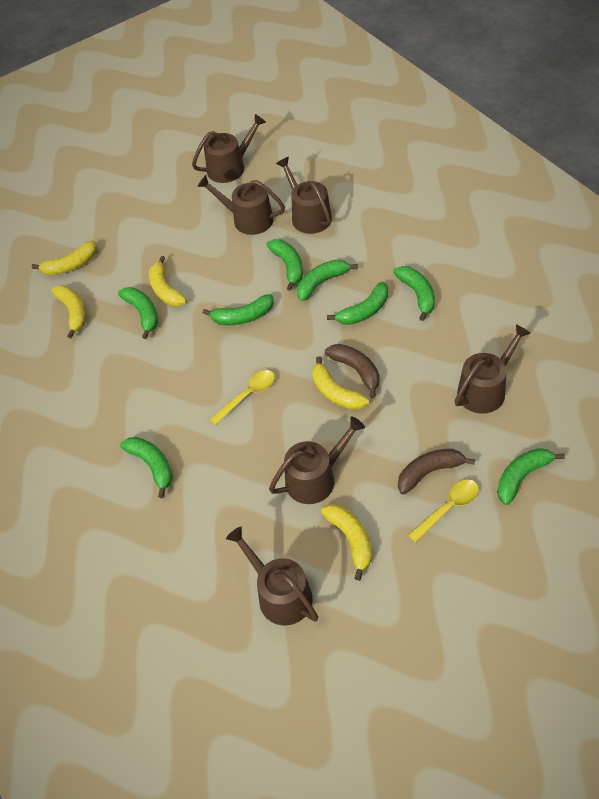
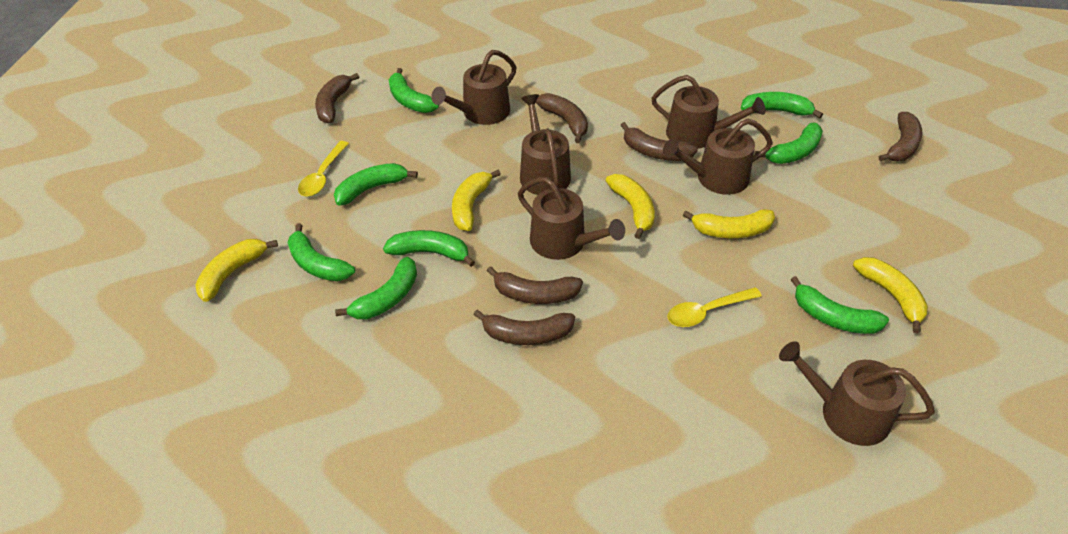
brown banana: [325,344,379,398] [398,449,475,494] = 2 -> [315,73,359,124] [473,310,575,345] [487,266,583,304] [536,93,588,143] [621,122,698,161] [879,112,923,161] = 6

